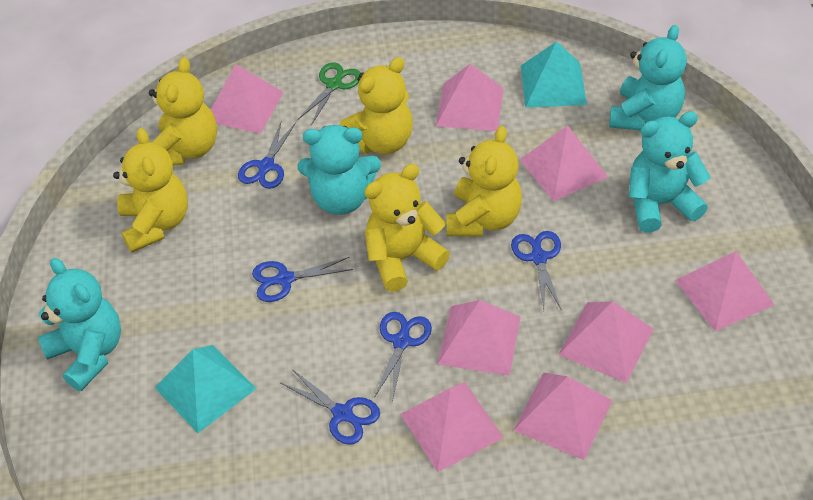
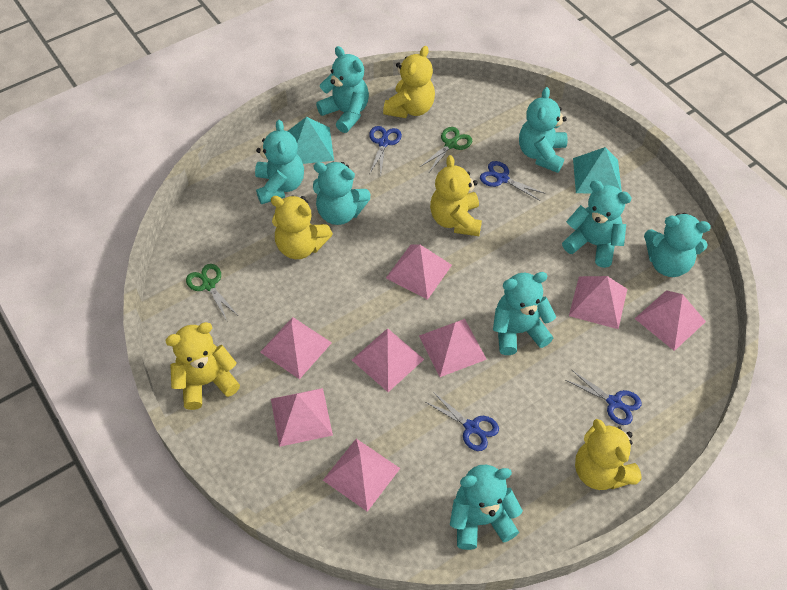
blue scissors: [238,122,296,189] [252,257,353,302] [281,369,380,445] [374,312,432,402] [511,231,562,311] = 5 -> [369,126,402,174] [426,392,499,451] [480,161,544,201] [565,370,642,425] = 4
green scissors: [298,63,361,125] = 1 -> [186,264,237,321] [420,127,472,172] = 2
turquoise teddy bear: [38,258,121,391] [298,125,381,215] [609,25,687,131] [629,111,710,233] = 4 -> [255,120,304,204] [313,162,371,225] [316,46,369,133] [450,465,523,550] [493,272,556,355] [519,87,567,173] [562,180,632,268] [644,213,711,277] = 8

